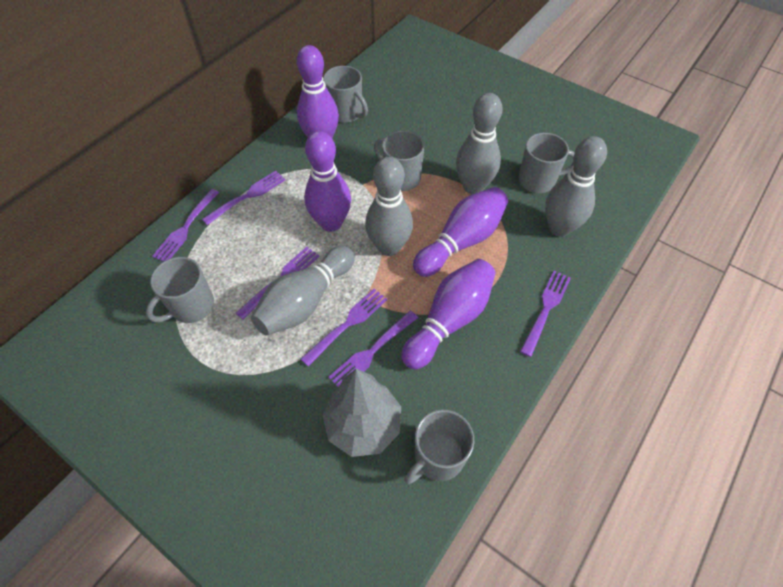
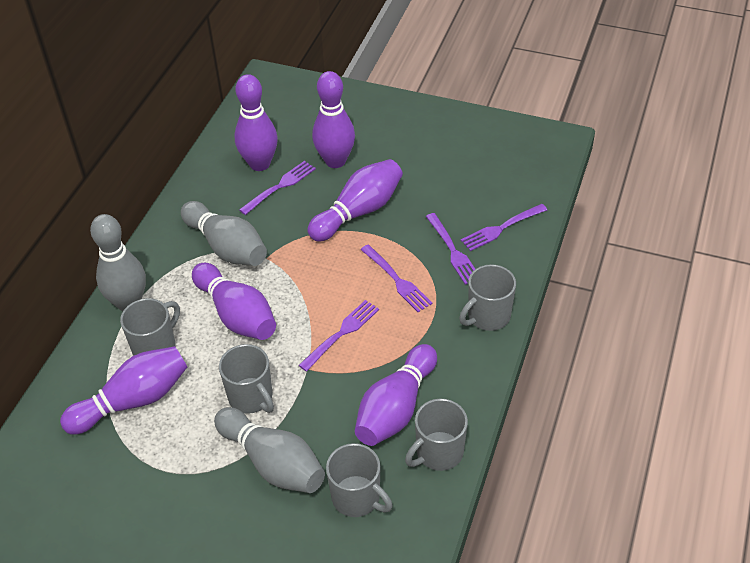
grey bowling pin: [251,246,355,336] [365,157,413,256] [456,93,502,194] [545,136,607,237] = 4 -> [90,214,146,311] [181,201,267,266] [214,407,325,493] = 3
grey tree: [323,369,401,457] = 1 -> none = 0
purple bowling pin: [297,45,339,138] [304,131,351,232] [401,259,496,369] [413,187,508,277] = 4 -> [60,346,187,435] [192,263,276,340] [235,74,278,171] [307,159,403,242] [312,71,355,168] [355,344,437,446] = 6
purple fork: [152,189,219,261] [202,171,285,225] [235,247,320,320] [301,289,387,367] [328,311,418,387] [520,271,571,357] = 6 -> [239,161,316,215] [298,300,379,372] [360,245,432,312] [426,213,475,285] [461,204,547,251] = 5

